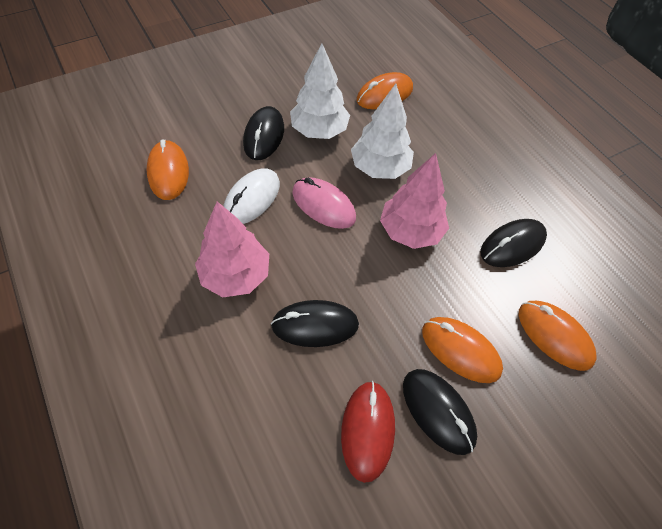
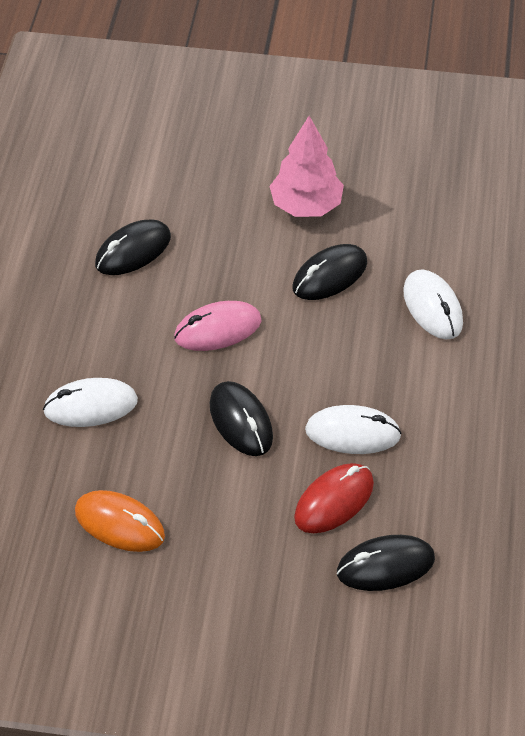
orange mouse: [146,139,189,200] [356,72,413,109] [422,317,503,383] [519,301,597,371] = 4 -> [75,490,165,552] = 1
pink tree: [195,202,269,297] [380,153,449,249] = 2 -> [269,116,344,217] = 1
white mouse: [223,168,280,224] = 1 -> [43,378,138,427] [305,405,402,454] [403,269,463,339] = 3
white tree: [290,43,350,139] [351,84,414,179] = 2 -> none = 0

